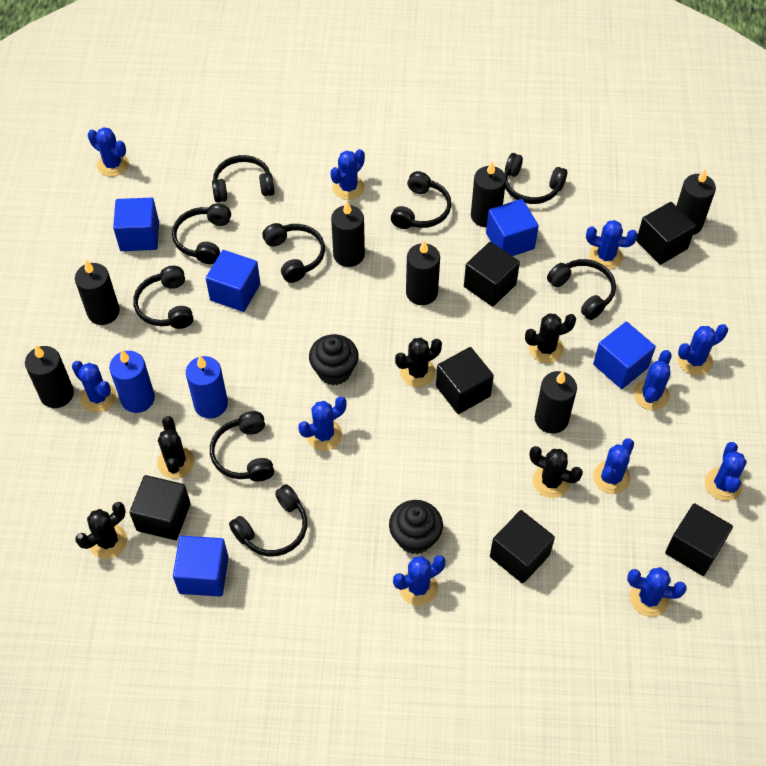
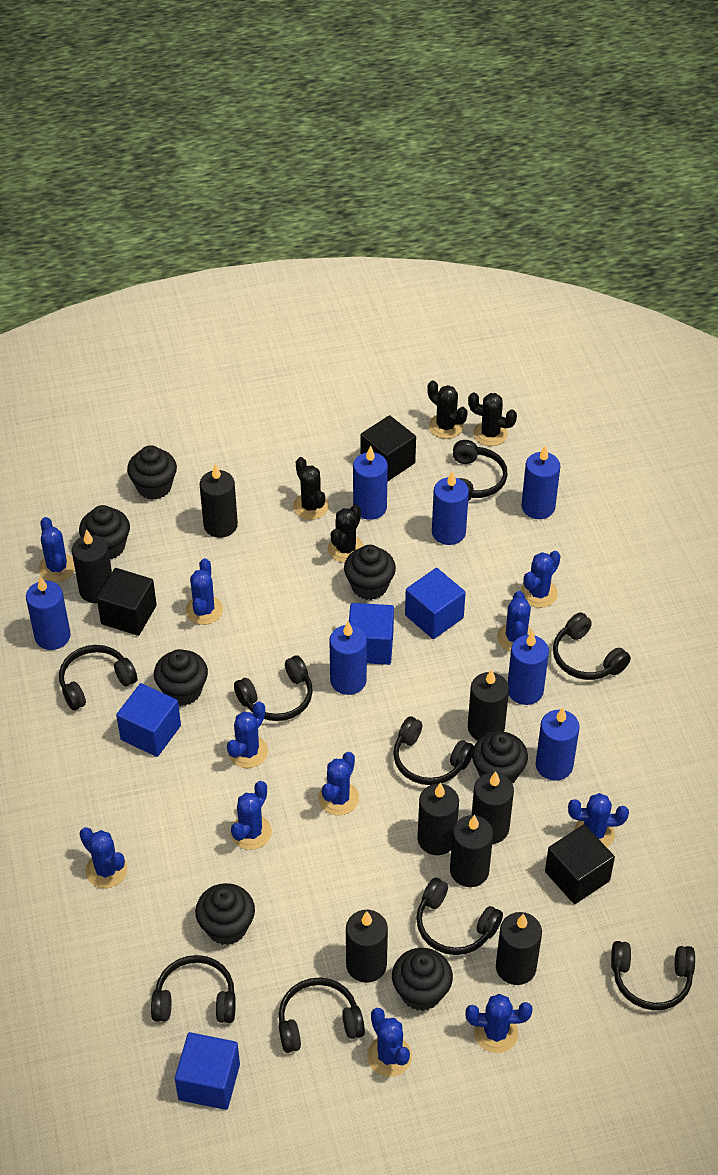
black cactus: [75,502,127,559] [157,416,195,479] [395,338,442,387] [525,313,576,363] [529,446,583,498] = 5 -> [293,457,329,520] [328,505,364,563] [427,381,468,439] [468,392,517,446] = 4
black candle: [25,345,74,408] [75,260,120,325] [331,201,365,267] [406,240,440,305] [471,161,506,228] [535,371,577,434] [677,168,716,235] = 7 -> [72,529,112,603] [200,464,238,538] [346,910,388,983] [417,783,459,855] [450,815,493,887] [468,669,509,741] [472,772,514,844] [496,912,542,985] = 8
black cube: [129,475,191,540] [436,347,494,414] [464,242,520,307] [490,510,555,584] [636,202,696,265] [665,503,733,576] = 6 -> [97,568,157,636] [360,415,416,482] [545,824,615,904] = 3
black cupcake: [309,334,359,385] [389,500,443,554] = 2 -> [79,505,130,559] [127,445,177,500] [154,649,208,706] [195,883,255,945] [344,545,396,600] [392,948,453,1011] [472,731,528,783] = 7
blue candle: [109,350,155,413] [186,356,228,419] = 2 -> [26,576,71,650] [330,622,367,695] [353,446,388,520] [432,471,469,545] [508,631,549,705] [521,446,560,519] [536,708,580,781] = 7
blue cube: [113,198,159,251] [173,536,229,597] [206,250,260,312] [486,199,539,256] [593,322,656,389] = 5 -> [116,683,181,757] [175,1032,240,1110] [349,603,394,665] [405,568,466,639] = 4

